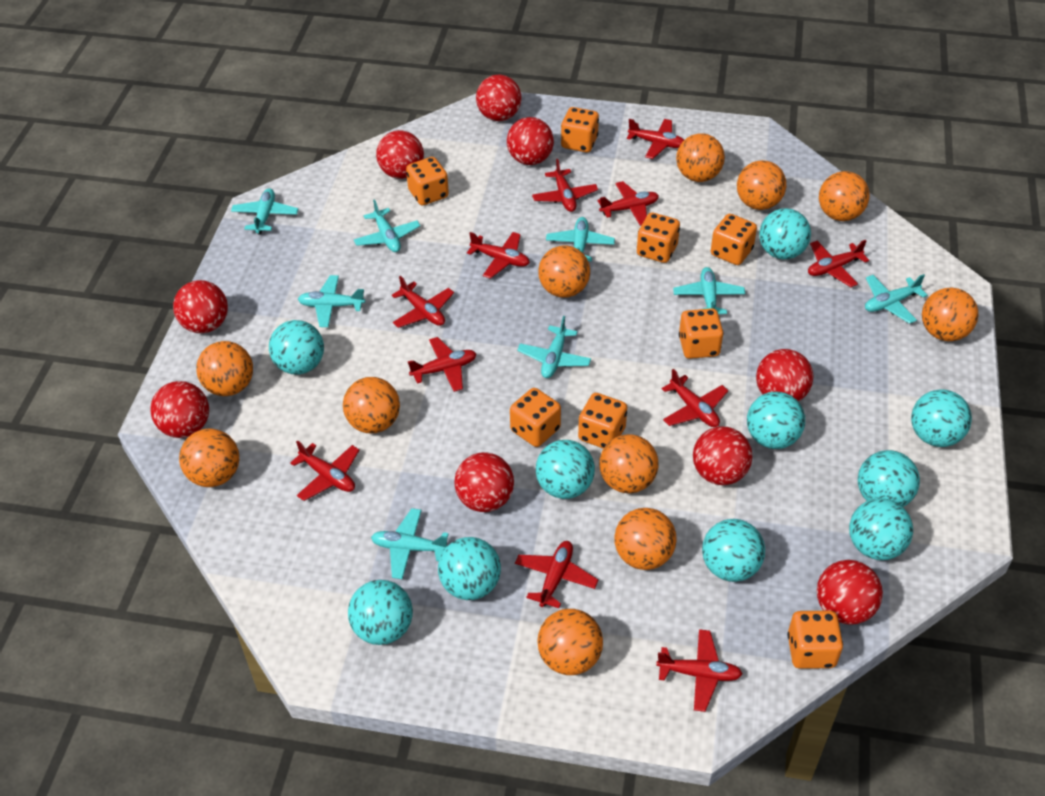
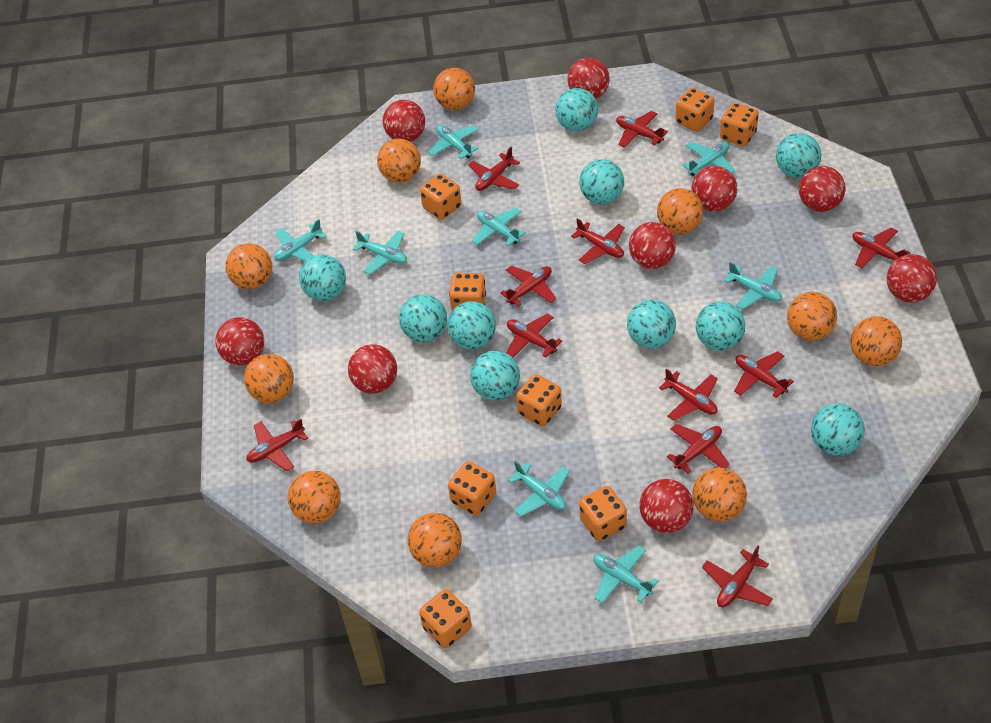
orange ball: [179,429,239,487] [196,341,253,396] [343,377,400,433] [537,609,603,675] [538,246,590,298] [599,434,659,493] [614,508,677,570] [676,133,725,182] [737,160,786,210] [819,171,870,221] [922,288,978,341] = 11 -> [225,243,272,290] [244,354,294,403] [288,471,341,524] [377,138,421,183] [408,513,462,567] [433,68,475,110] [657,188,703,234] [692,468,747,522] [787,292,837,341] [851,316,902,366] = 10

